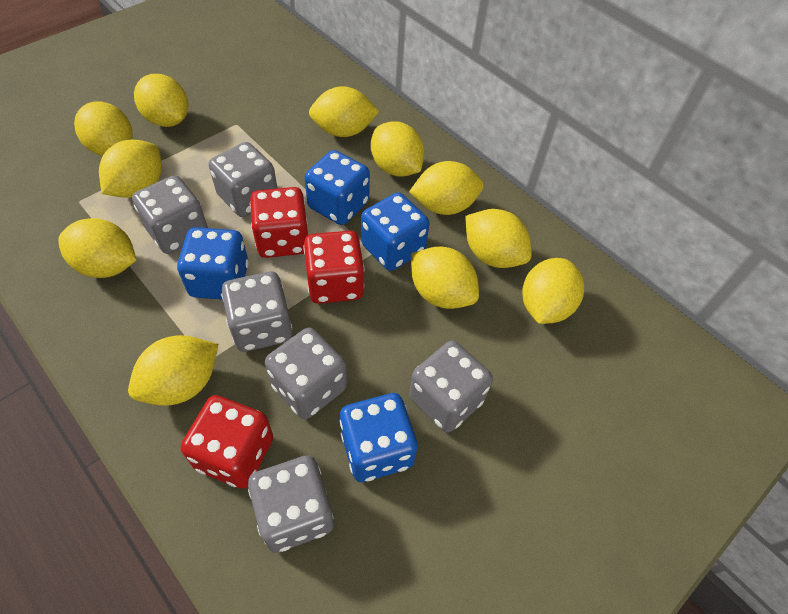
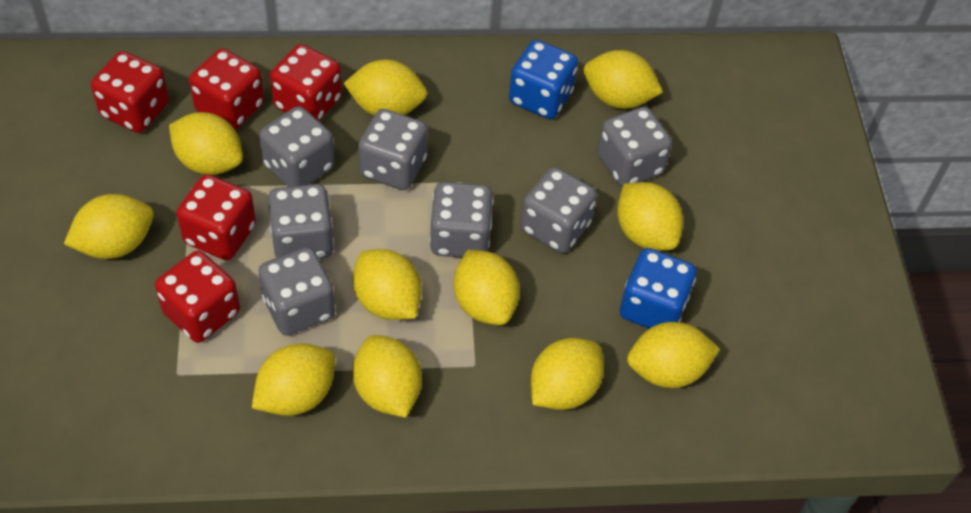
blue dice: [177,227,249,300] [305,150,370,225] [340,393,418,482] [361,193,429,271] = 4 -> [509,40,578,119] [620,248,696,329] = 2
grey dice: [132,175,208,254] [209,142,277,217] [222,271,292,352] [248,455,333,553] [265,328,347,419] [409,341,493,433] = 6 -> [258,247,335,336] [259,106,335,187] [268,184,334,259] [358,109,428,190] [430,182,493,258] [521,167,597,253] [597,107,672,187] = 7
red dice: [181,395,273,489] [250,187,308,258] [303,231,364,304] = 3 -> [91,51,169,133] [155,251,240,343] [176,174,256,260] [189,48,264,130] [270,44,342,121] = 5

